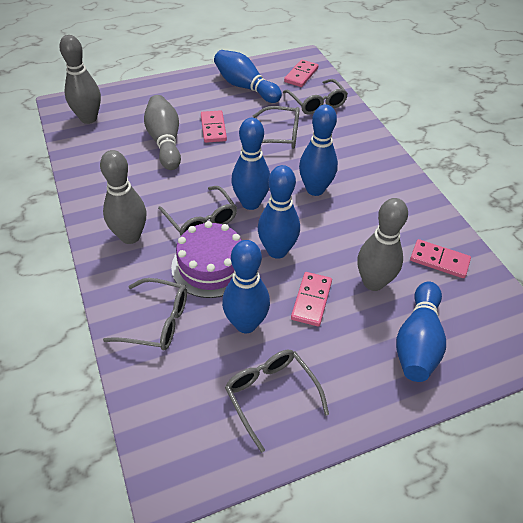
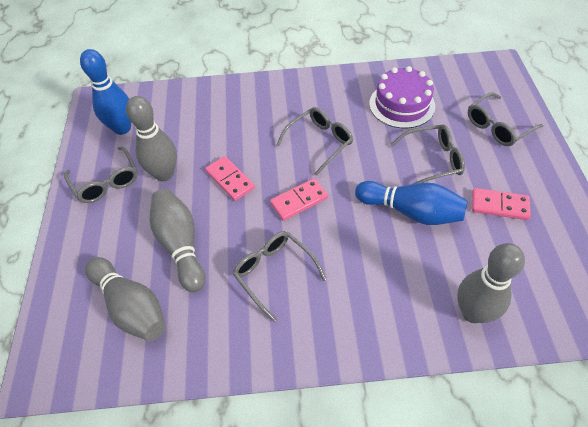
blue bowling pin: [214,50,282,103] [222,240,270,333] [231,118,270,210] [258,165,300,259] [299,105,338,196] [396,282,446,382] = 6 -> [80,49,131,135] [355,181,468,225] = 2
pink domino: [201,110,227,143] [284,60,319,87] [291,272,332,326] [410,239,471,278] = 4 -> [205,156,255,201] [270,178,328,221] [472,188,531,220] = 3

